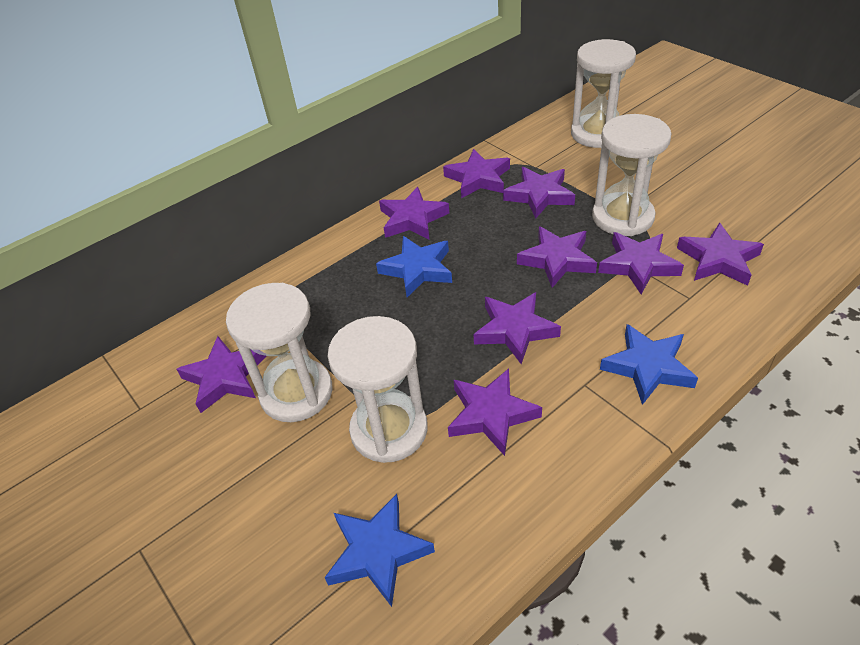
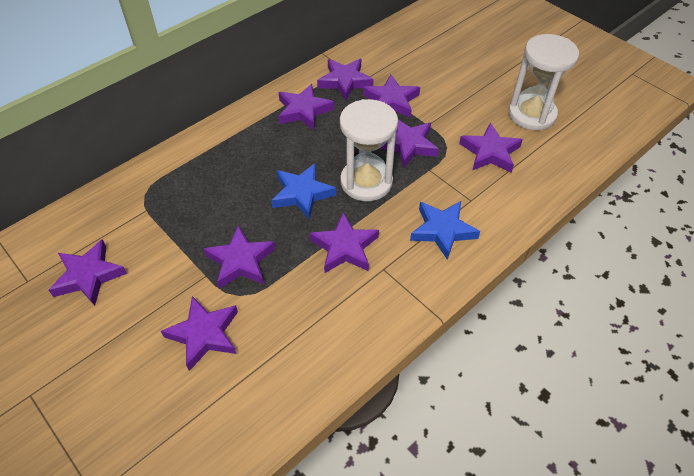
blue star: [325,494,435,607] [376,236,452,297] [600,324,698,405] = 3 -> [271,163,336,220] [410,201,480,260] = 2
white hourglass: [226,283,333,422] [327,316,428,463] [571,39,636,148] [592,114,671,236] = 4 -> [340,99,398,201] [508,34,579,130] = 2

